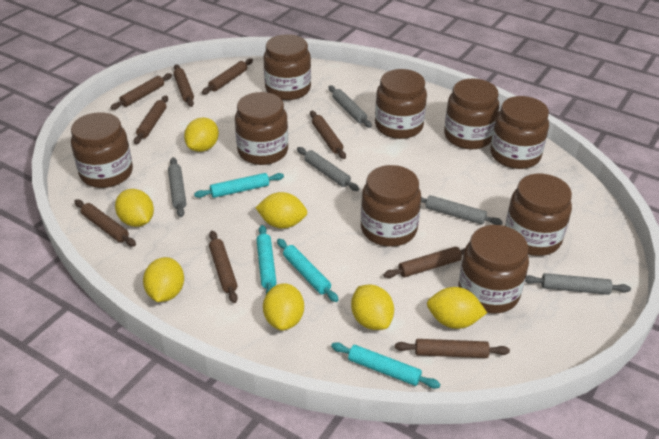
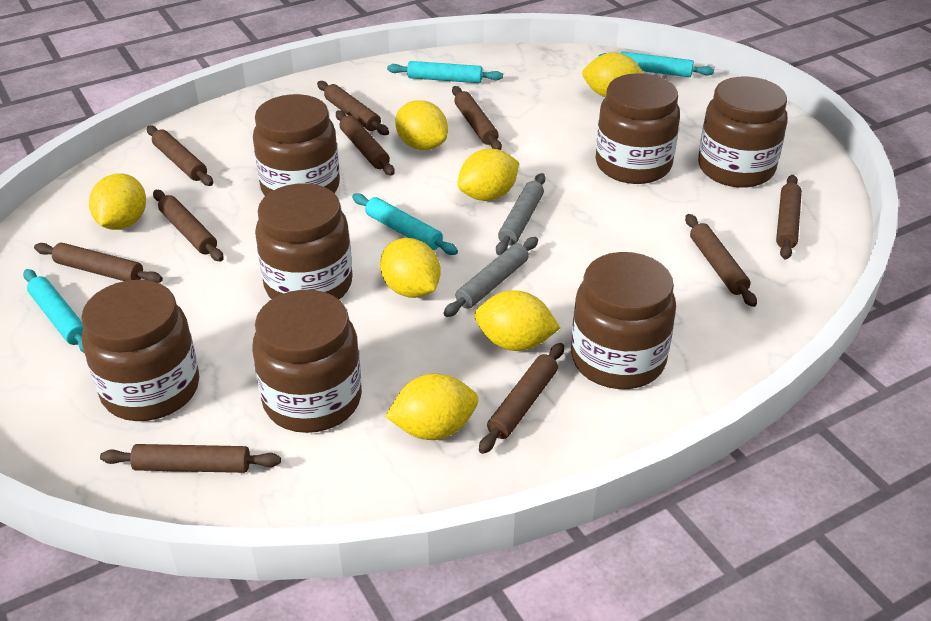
brown jar: [71,112,133,188] [235,92,288,165] [264,34,311,100] [361,165,421,247] [375,69,427,139] [444,78,499,149] [458,225,529,314] [490,96,549,169] [505,174,572,256] = 9 -> [81,280,199,421] [252,290,362,433] [253,94,340,196] [255,183,353,299] [571,252,676,389] [596,73,680,184] [698,76,788,188] = 7
brown rolling pin: [74,199,136,247] [111,73,172,110] [134,95,168,144] [173,64,194,107] [202,58,253,95] [209,231,238,303] [310,111,346,159] [383,247,465,278] [395,339,510,358] = 9 -> [34,243,163,283] [100,444,281,473] [147,125,213,186] [153,190,224,262] [317,81,389,135] [336,110,395,176] [452,86,502,150] [479,343,564,454] [685,214,757,307] [776,175,802,260] = 10
grey rolling pin: [168,157,186,217] [297,147,359,191] [329,86,372,128] [421,195,503,225] [525,273,631,295] = 5 -> [444,237,538,317] [496,173,546,255] = 2

